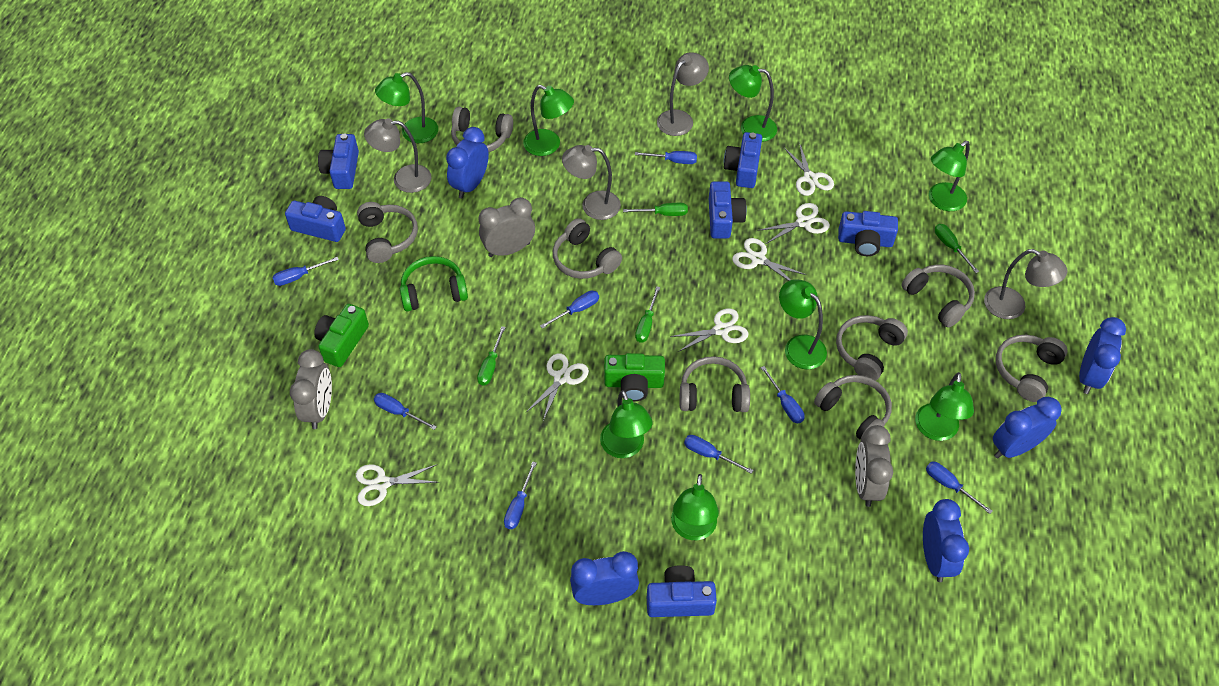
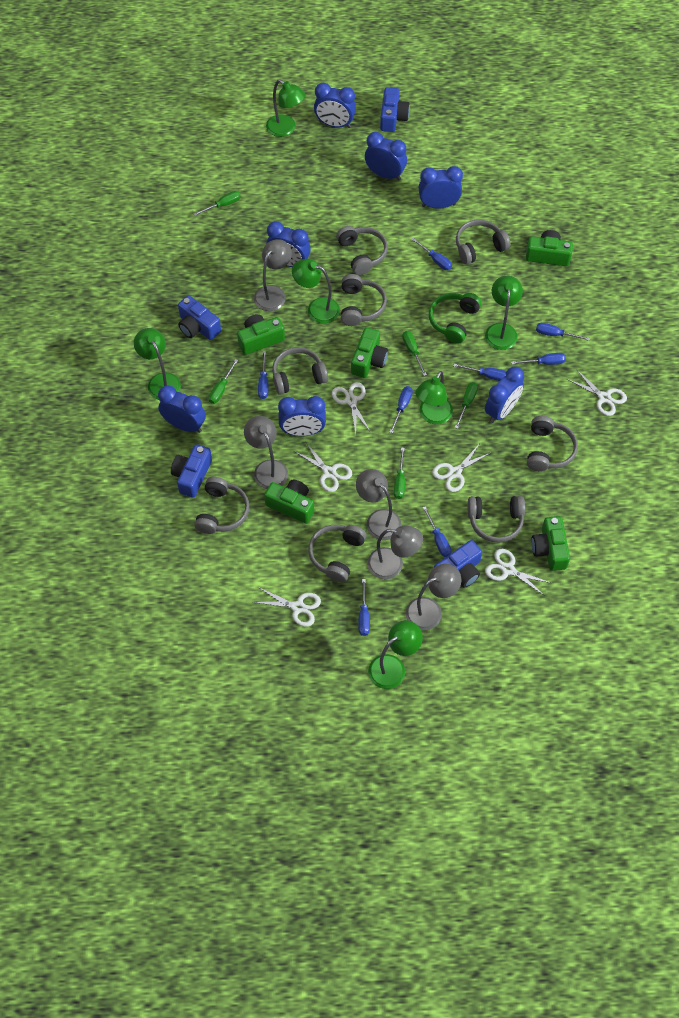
blue camera: [285,196,346,242] [318,134,359,189] [647,565,717,617] [709,181,747,238] [724,132,762,188] [838,211,898,256] = 6 -> [171,444,212,498] [178,295,221,340] [380,87,410,132] [434,540,482,588] = 4
blue clock: [446,127,489,198] [570,551,639,605] [923,499,969,582] [993,397,1062,458] [1079,317,1126,394] = 5 -> [158,385,206,433] [266,221,311,267] [278,396,326,436] [314,83,356,128] [365,132,407,181] [419,166,463,209] [485,367,524,423] = 7
green camera: [314,304,369,367] [604,353,665,401] = 2 -> [237,314,285,355] [264,480,314,524] [351,327,388,378] [526,230,573,266] [531,516,570,571] = 5
green lamp: [375,72,438,143] [523,85,574,156] [600,390,653,458] [671,474,719,540] [729,65,777,142] [779,279,827,369] [915,372,974,441] [929,141,970,211] = 8 -> [134,328,181,400] [266,79,305,137] [292,259,340,323] [368,620,423,689] [415,371,453,424] [485,276,523,350] = 6
green screwdriver: [477,326,506,386] [623,203,688,216] [635,286,660,343] [935,224,979,273] = 4 -> [194,191,241,216] [208,359,238,404] [394,447,405,499] [402,331,427,376] [455,382,478,429] = 5
grey clock: [290,349,332,429] [479,197,535,257] [855,425,893,507] = 3 -> none = 0
grey lamp: [364,118,432,193] [562,145,621,220] [657,52,709,136] [984,249,1067,319] = 4 -> [244,416,288,489] [254,239,292,311] [356,469,401,540] [367,526,423,579] [405,564,461,630] = 5

